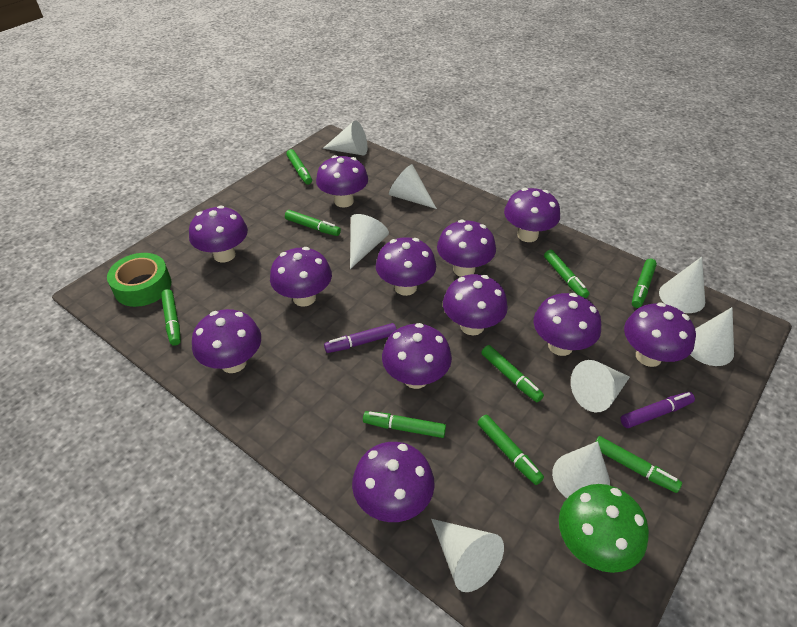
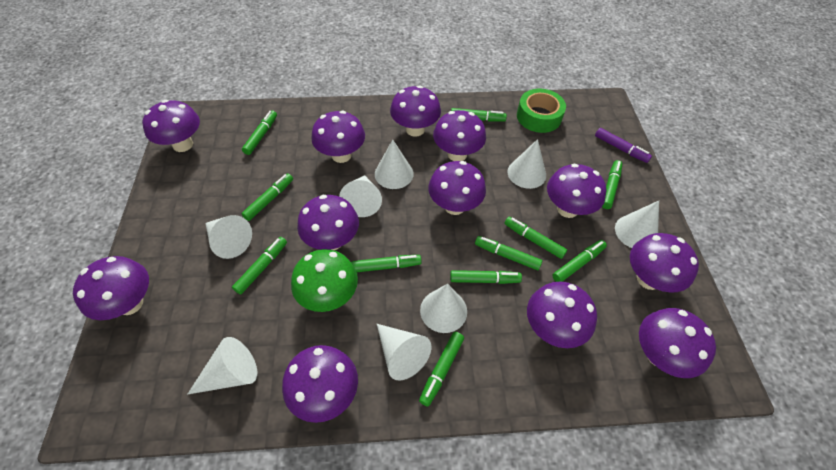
green marker: [161,289,181,346] [285,210,341,236] [286,149,312,185] [363,411,446,438] [477,415,544,485] [481,345,544,402] [544,250,589,298] [595,436,682,493] [632,259,657,308] = 9 -> [232,237,287,294] [242,110,277,155] [242,173,293,221] [351,255,422,272] [419,332,464,407] [450,270,522,284] [451,108,507,122] [475,236,542,270] [505,217,567,259] [552,240,607,282] [602,160,622,209] = 11
purple marker: [324,323,397,353] [620,392,695,428] = 2 -> [595,128,652,163] = 1

